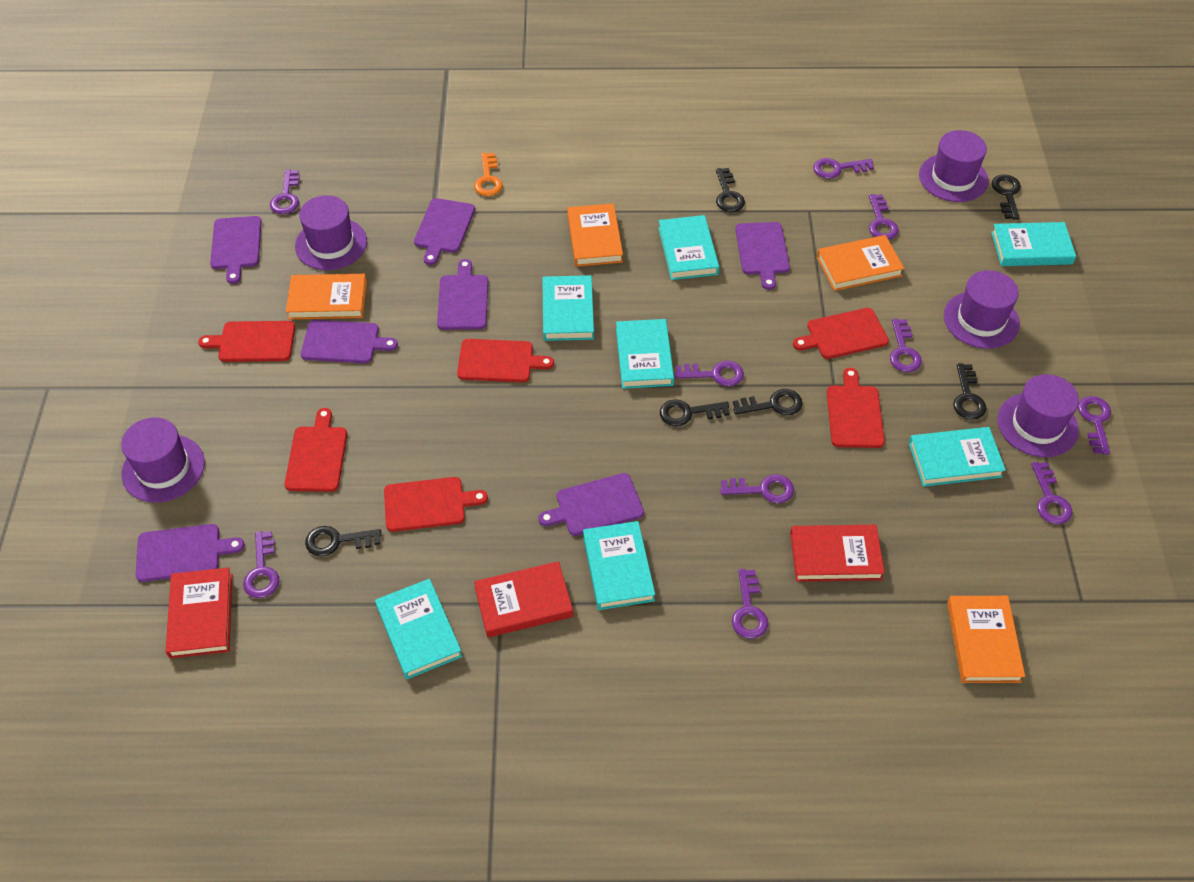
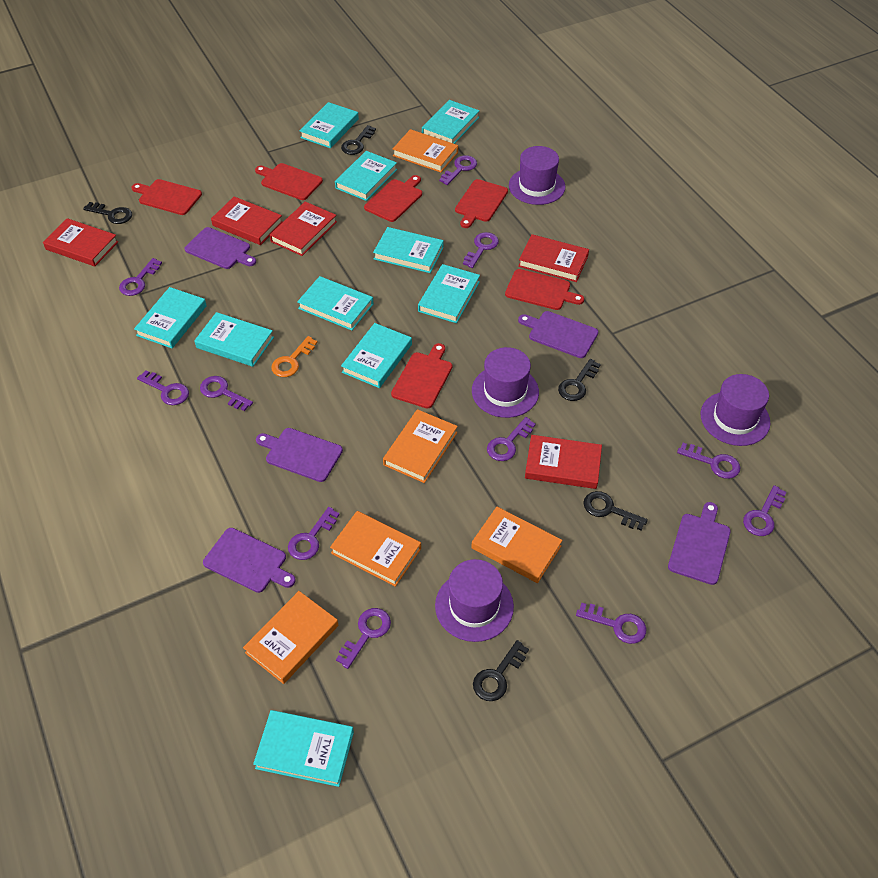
black key: [305,526,382,556] [660,399,730,426] [716,168,745,212] [733,389,803,415] [953,363,987,420] [992,174,1021,220] = 6 -> [83,202,132,224] [341,125,376,155] [473,640,529,701] [558,359,601,401] [583,491,648,531] = 5
orange book: [286,274,367,320] [567,203,623,267] [817,235,904,291] [947,596,1025,683] = 4 -> [243,591,338,684] [330,511,421,587] [383,409,458,483] [393,129,458,173] [471,507,562,583] = 5
purple cutting board: [136,524,245,582] [210,216,262,284] [301,320,398,363] [414,198,475,265] [437,259,488,330] [538,473,644,536] [735,222,790,290] = 7 -> [185,227,256,269] [203,528,296,593] [256,428,343,482] [518,311,598,358] [668,502,731,585] = 5
purple hat: [121,417,205,502] [295,195,367,270] [919,130,989,202] [944,270,1020,349] [997,374,1079,457] = 5 -> [435,559,514,642] [472,347,539,418] [509,146,565,205] [701,374,770,446] = 4
purple key: [243,531,279,598] [270,170,300,214] [675,361,744,386] [720,474,794,503] [732,569,768,639] [813,158,874,179] [869,194,899,240] [890,319,922,372] [1031,462,1072,524] [1078,396,1111,455] = 10 -> [119,258,162,296] [137,370,189,405] [200,376,253,411] [288,507,340,560] [336,608,391,669] [439,155,477,185] [463,232,499,268] [487,417,536,461] [576,603,646,644] [677,443,740,479] [743,485,786,536] = 11
red book: [165,567,233,659] [474,561,573,637] [790,525,885,582] = 3 -> [43,218,118,266] [211,197,282,245] [270,202,337,256] [518,234,589,282] [525,435,602,489] = 5
turquoise book: [375,579,462,679] [542,275,594,341] [583,521,655,610] [616,319,674,389] [658,215,719,280] [909,427,1006,487] [991,222,1076,266] = 7 -> [134,287,207,348] [194,312,274,367] [253,710,354,787] [297,276,373,331] [300,102,359,148] [335,151,397,201] [341,323,412,388] [373,227,444,273] [418,264,480,323] [422,100,479,144] = 10

